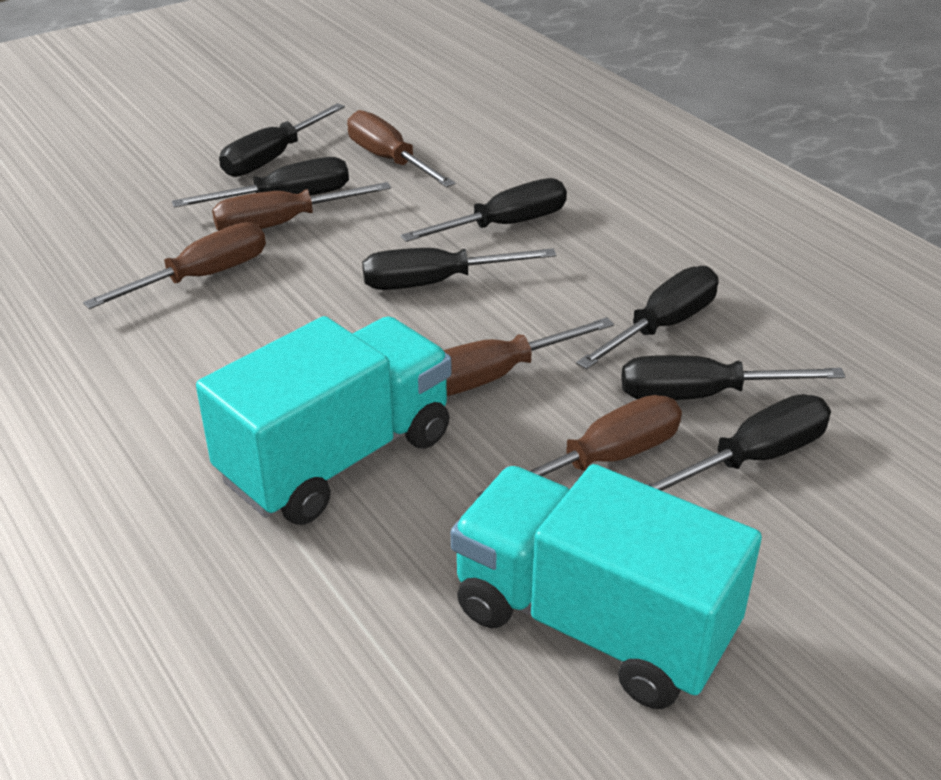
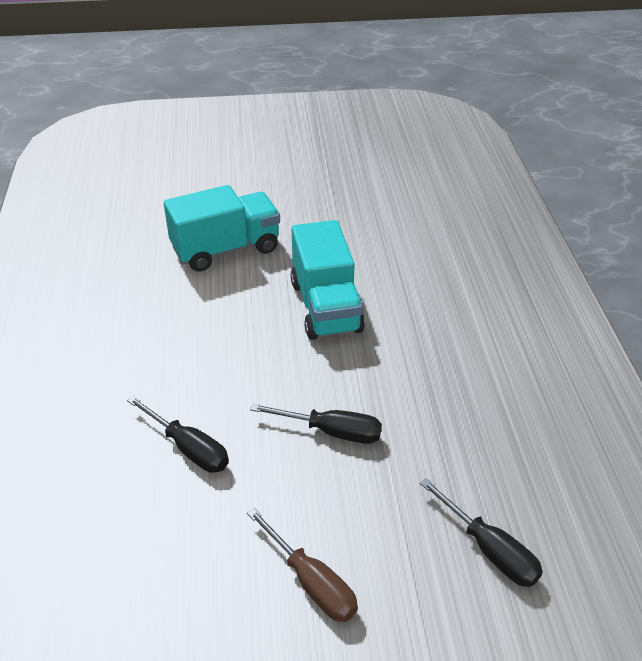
black screwdriver: [172,157,349,208] [219,103,345,177] [362,248,556,290] [400,178,567,242] [576,266,718,369] [621,355,845,400] [647,394,831,491] = 7 -> [127,396,229,473] [250,404,382,444] [420,478,543,587] = 3
brown screwdriver: [83,222,266,309] [212,182,391,230] [347,110,455,187] [443,317,614,396] [478,395,682,496] = 5 -> [247,508,358,622] = 1

